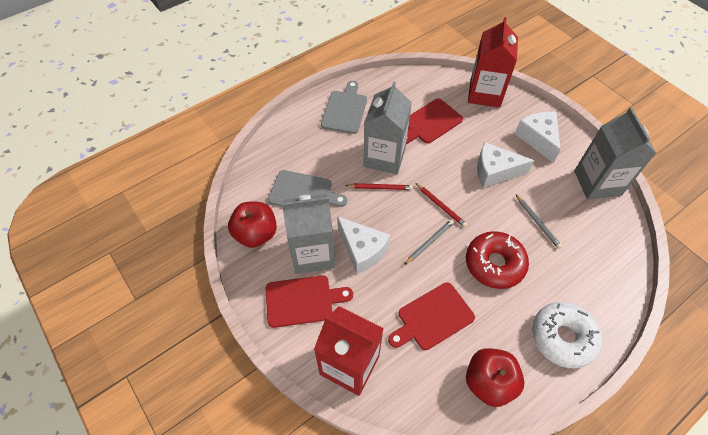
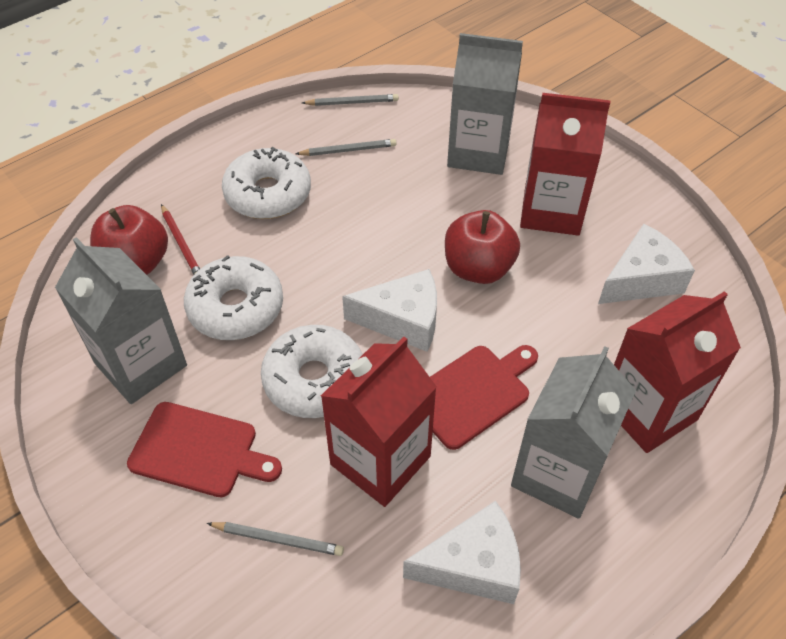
grey cutting board: [268,170,347,207] [321,81,367,134] = 2 -> none = 0
grey pencil: [404,219,454,265] [516,195,562,249] = 2 -> [207,522,344,556] [295,139,397,156] [302,94,399,106] = 3
red carton: [314,306,384,396] [468,17,518,108] = 2 -> [321,337,437,507] [520,93,610,236] [614,291,741,453] = 3
red cutting board: [265,275,353,328] [388,282,475,350] [406,99,463,144] = 3 -> [127,402,282,497] [430,345,538,450] = 2
red donut: [466,231,529,289] = 1 -> none = 0
red pencil: [345,183,413,190] [415,183,467,228] = 2 -> [161,204,200,275] = 1
white donut: [532,302,602,368] = 1 -> [184,255,283,340] [222,147,311,219] [261,325,363,418] = 3

